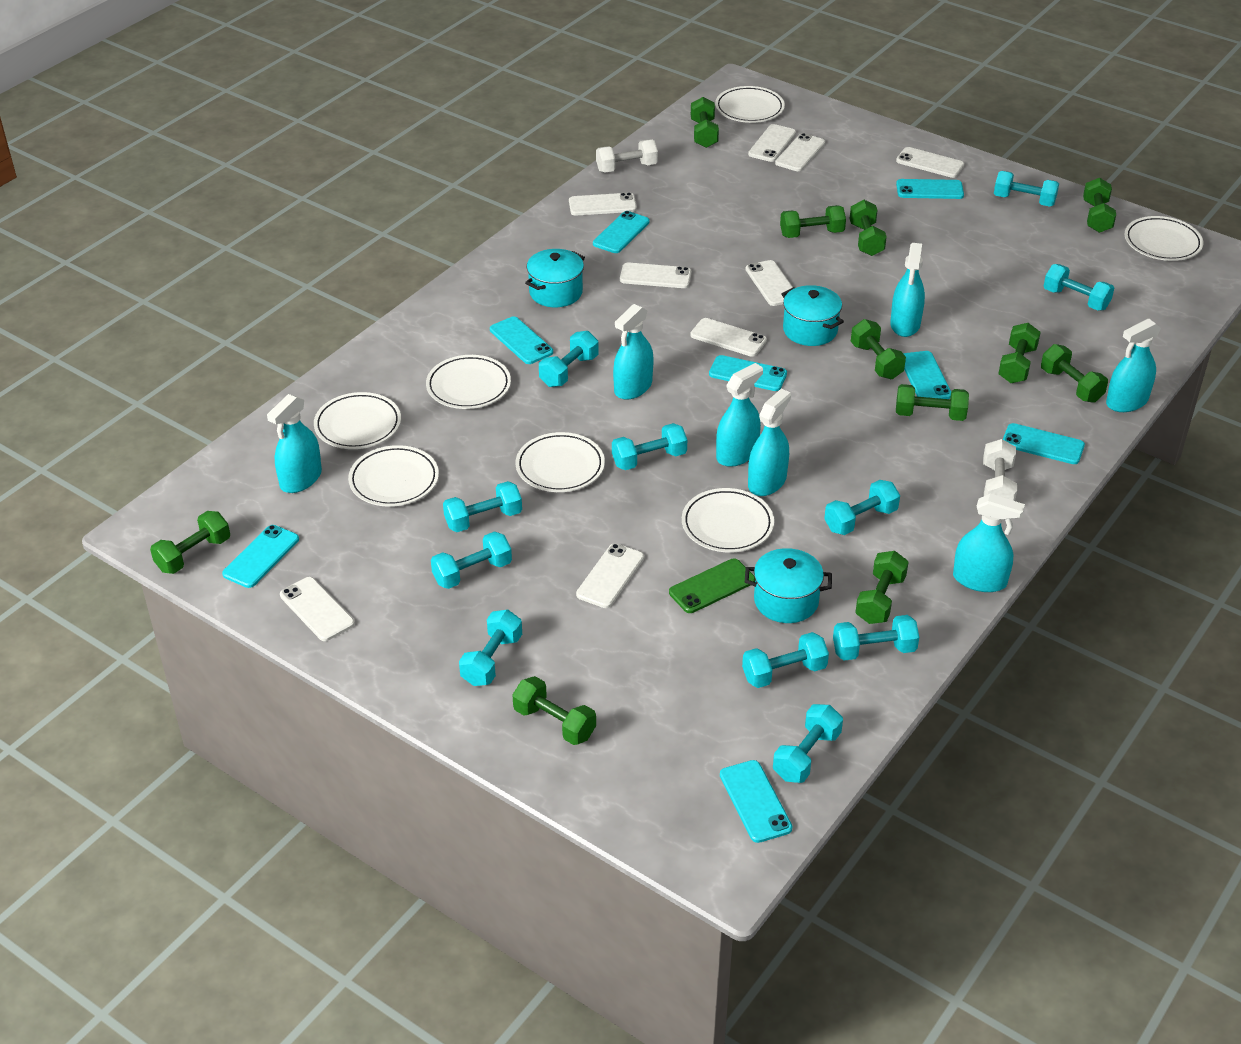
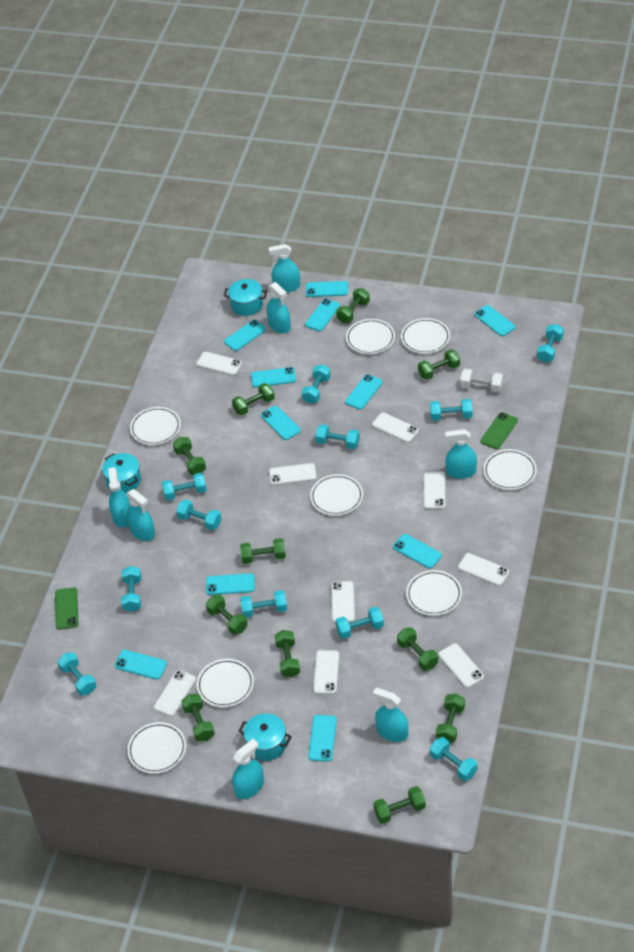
green phone: [669,559,755,613] = 1 -> [55,587,78,630] [481,412,518,449] = 2
turquoise phone: [222,525,299,588] [490,316,553,364] [593,211,650,253] [709,355,787,391] [720,760,793,843] [896,179,964,199] [903,351,951,399] [1003,423,1085,464] = 8 -> [114,650,167,680] [206,573,255,595] [224,320,266,351] [251,367,296,388] [261,406,301,440] [305,299,340,331] [306,281,348,297] [308,715,337,762] [345,374,383,410] [393,534,442,569] [474,305,515,336] = 11
white dumbbell: [596,140,658,173] [983,439,1017,501] = 2 -> [460,369,503,392] = 1
white plate: [314,392,401,449] [348,445,439,507] [426,355,511,409] [516,432,605,492] [682,488,774,552] [715,86,785,123] [1124,216,1204,261] = 7 -> [127,722,186,774] [130,407,181,445] [197,659,254,707] [310,474,363,516] [346,319,395,354] [401,318,450,354] [406,570,462,616] [483,449,537,490] = 8

